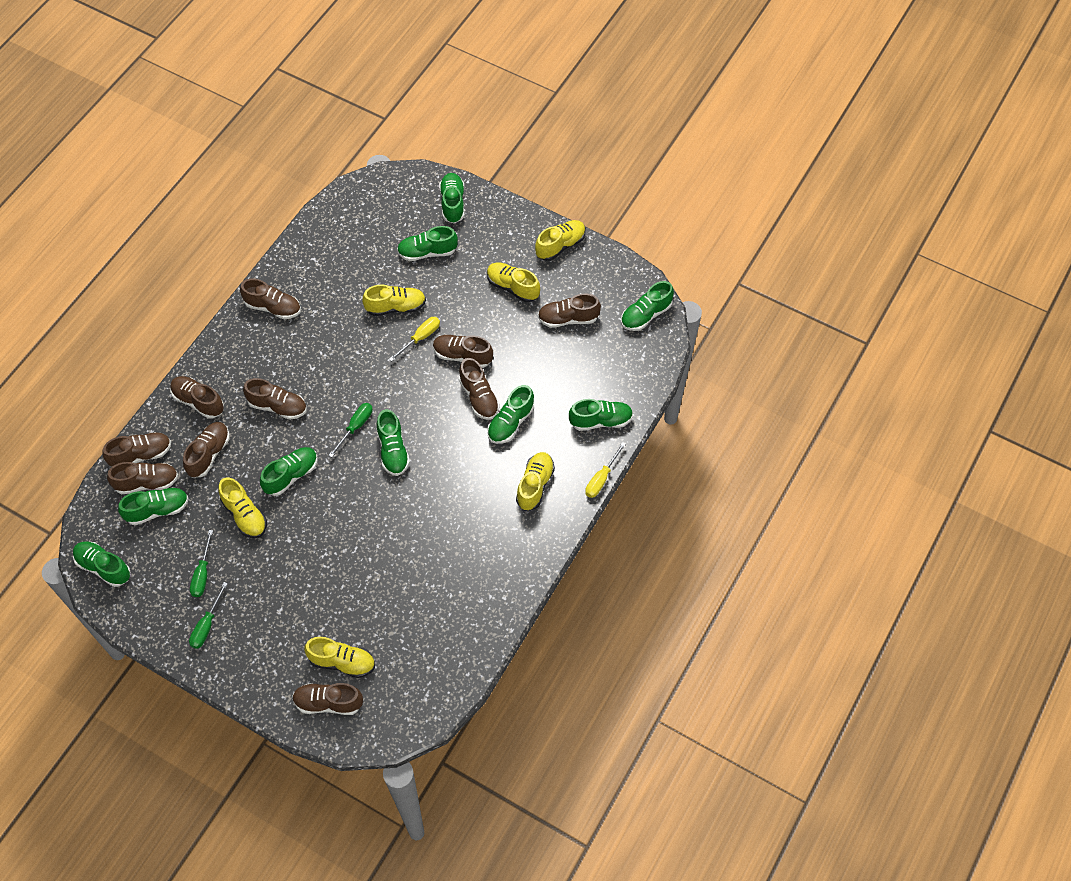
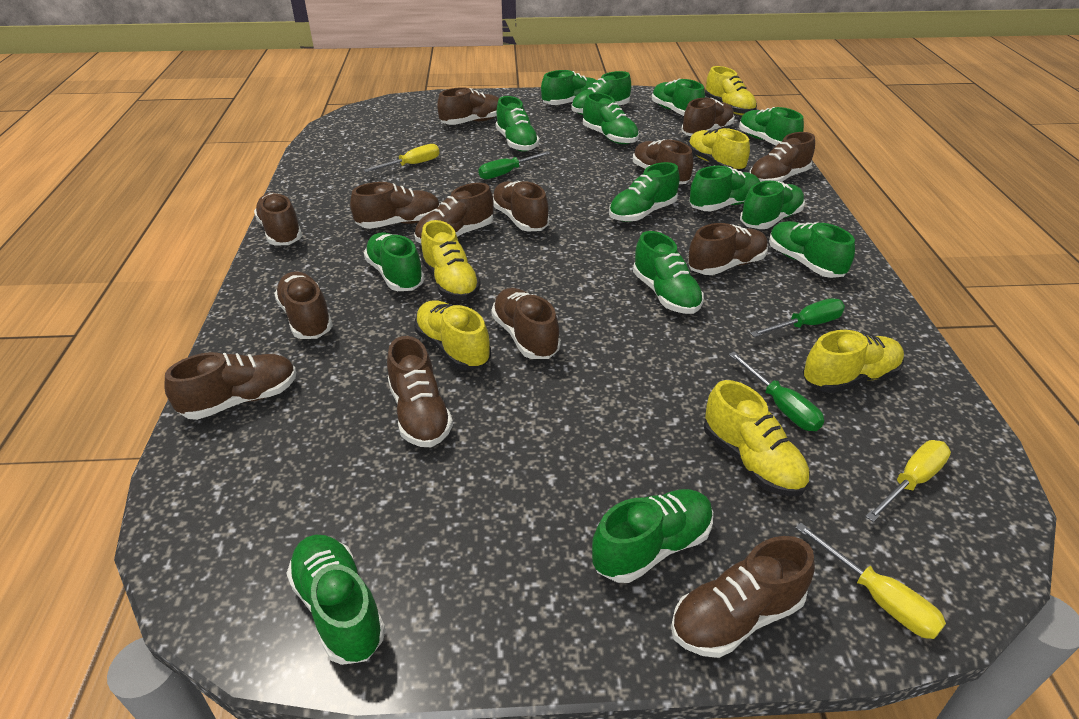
brown shoe: [102,432,171,466] [107,462,178,494] [170,376,224,419] [183,422,230,478] [240,279,301,320] [243,378,307,420] [292,683,363,715] [433,335,493,368] [459,358,500,420] [538,294,601,328] = 10 -> [164,352,296,420] [254,193,302,245] [274,272,333,339] [350,182,440,229] [387,336,453,447] [414,183,493,243] [437,87,499,125] [491,288,560,359] [493,181,549,231] [633,139,694,184] [671,536,815,658] [682,98,735,136] [688,223,768,275] [749,132,815,182] = 14
green shoe: [73,542,130,587] [118,487,189,525] [260,447,318,496] [377,409,410,476] [397,226,458,261] [439,173,464,223] [487,385,534,444] [569,399,633,431] [621,281,674,331] = 9 -> [286,535,386,665] [364,232,424,291] [496,96,540,152] [541,70,597,105] [571,71,631,115] [583,92,639,144] [592,489,713,583] [609,162,680,222] [633,231,704,314] [652,79,705,116] [689,166,760,212] [739,107,804,146] [740,181,805,229] [769,221,855,278] = 14
yellow screwdriver: [389,317,440,361] [585,442,626,498] = 2 -> [364,144,440,172] [795,523,946,639] [865,440,951,522] = 3

